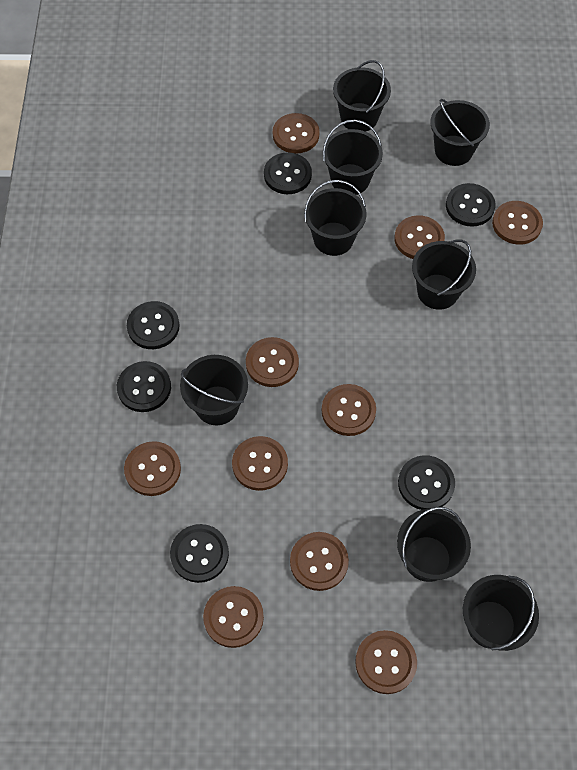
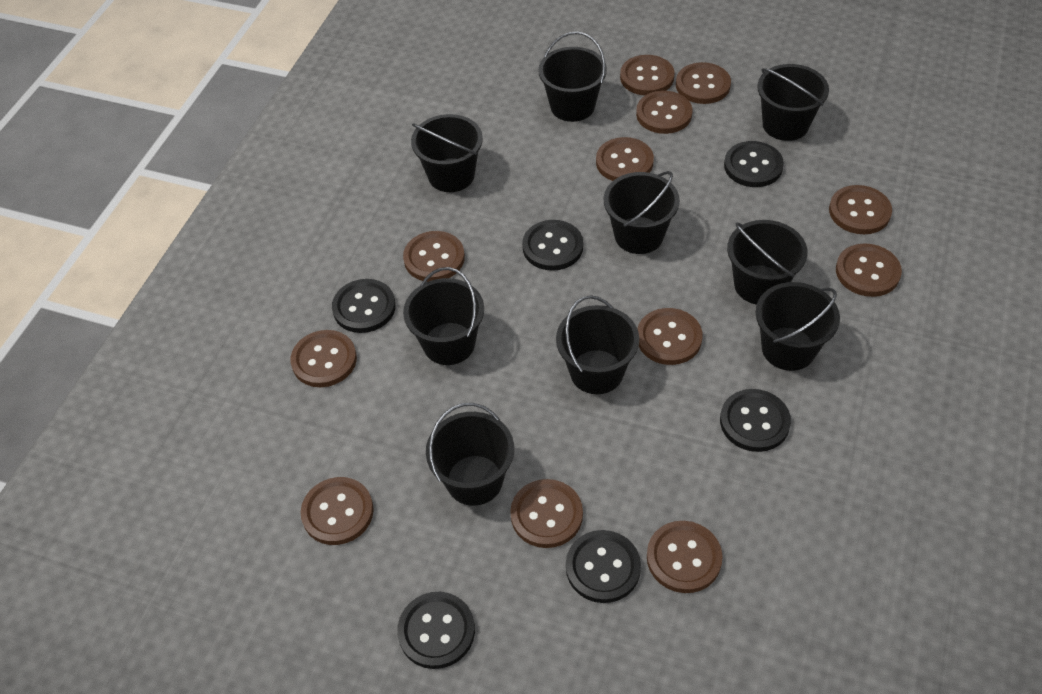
black bucket: [180,355,248,425] [304,180,367,256] [323,120,383,195] [333,60,391,132] [397,507,471,582] [412,239,476,310] [430,99,490,166] [463,575,539,651] = 8 -> [403,267,484,365] [411,114,483,192] [426,403,514,506] [538,32,607,122] [556,295,639,394] [604,171,680,254] [727,220,808,305] [756,282,840,371] [757,64,829,141] = 9
brown button: [124,441,181,496] [203,586,264,648] [232,436,288,491] [246,337,299,387] [273,113,320,154] [290,532,349,591] [322,384,376,436] [355,630,417,694] [394,215,445,259] [492,201,543,245] = 10 -> [290,330,357,387] [301,477,374,545] [403,231,465,282] [510,479,583,548] [596,137,654,181] [620,55,675,95] [636,91,692,134] [637,308,703,365] [647,521,723,593] [676,62,731,104] [829,185,892,234] [836,243,902,297] = 12

